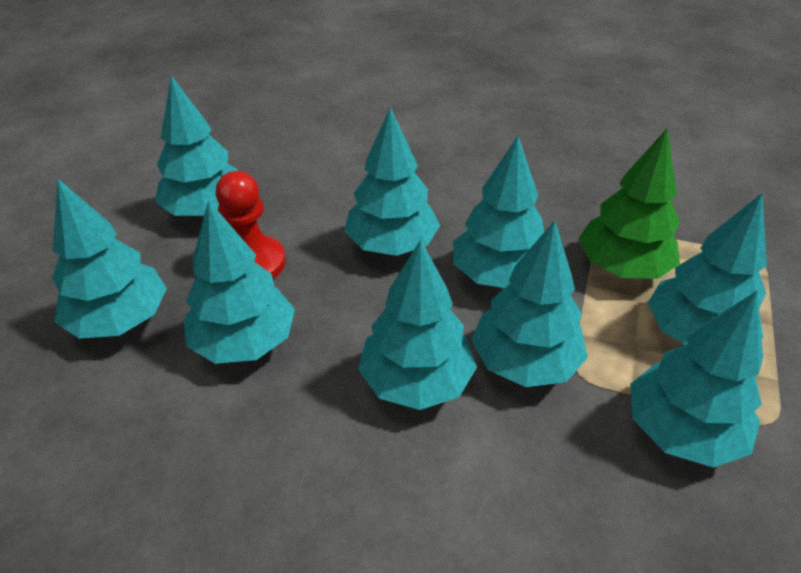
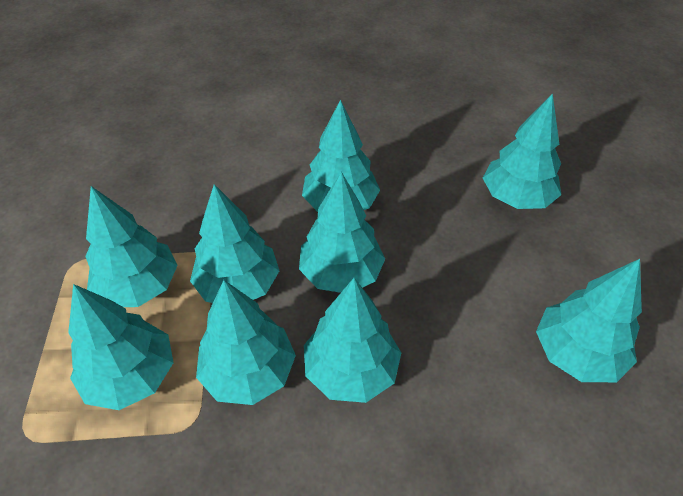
green tree: [578,128,680,279] = 1 -> none = 0
red pawn: [215,171,286,279] = 1 -> none = 0

